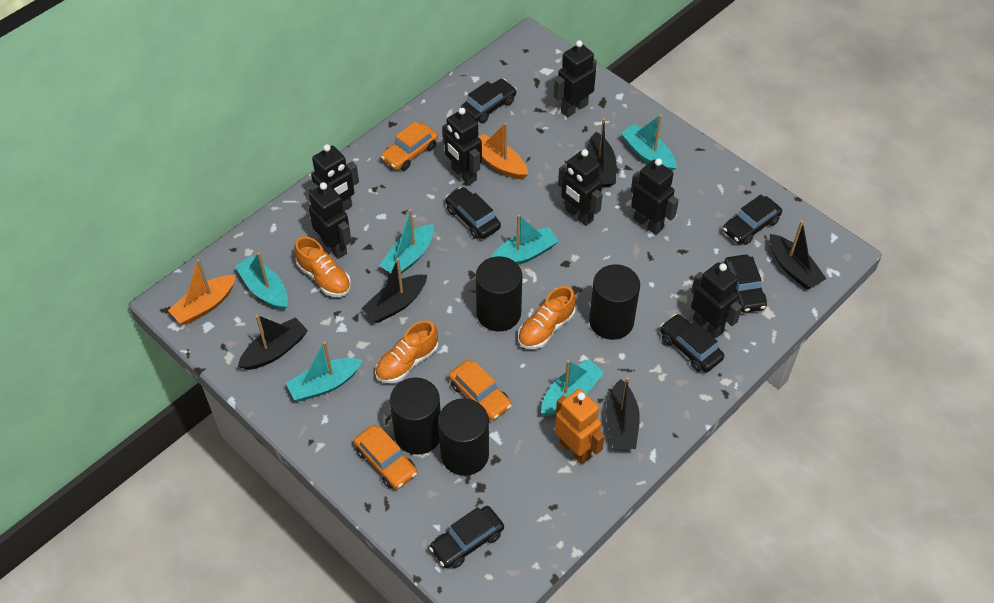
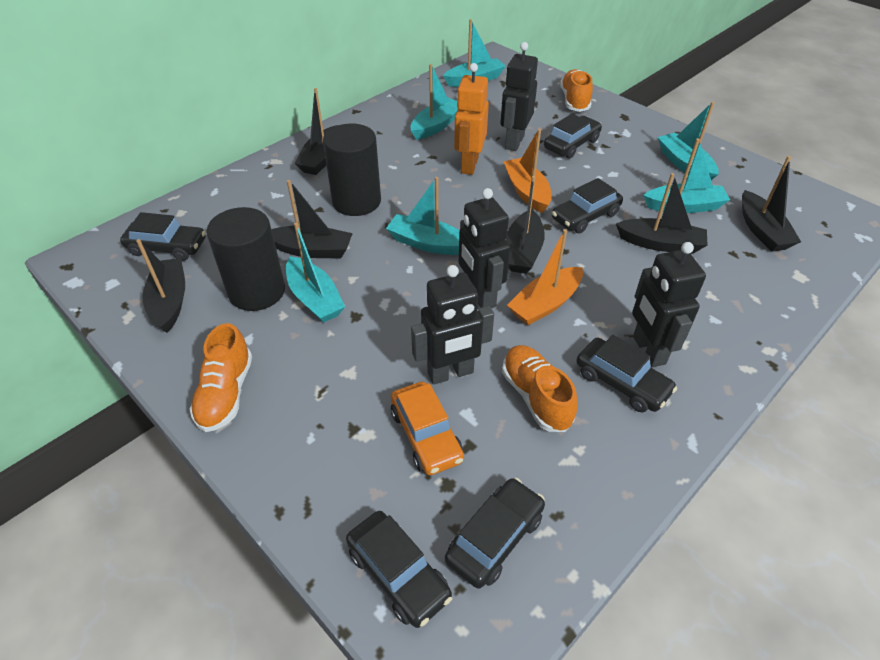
black boat: [238,315,308,370] [362,258,427,323] [587,118,616,187] [606,377,640,449] [770,220,827,289] = 5 -> [136,239,185,333] [271,180,353,259] [294,88,338,175] [506,176,545,274] [616,173,708,254] [742,156,801,252] = 6
black cylinder: [390,377,441,455] [438,398,489,476] [476,256,522,332] [589,264,640,340] = 4 -> [206,207,285,311] [323,124,381,216] = 2
black robot: [309,144,359,211] [309,182,352,259] [442,108,482,185] [554,40,597,117] [558,149,603,226] [631,159,679,235] [691,262,742,338] = 7 -> [411,265,494,384] [459,188,510,308] [500,42,538,151] [632,242,706,367] = 4
orange car: [354,425,417,489] [381,121,438,171] [449,360,512,421] = 3 -> [391,382,464,475] = 1

